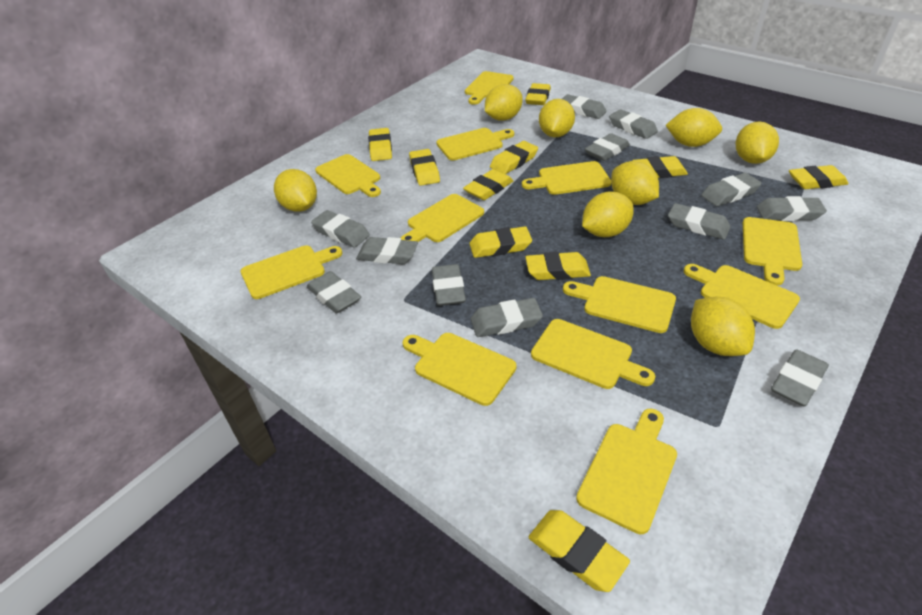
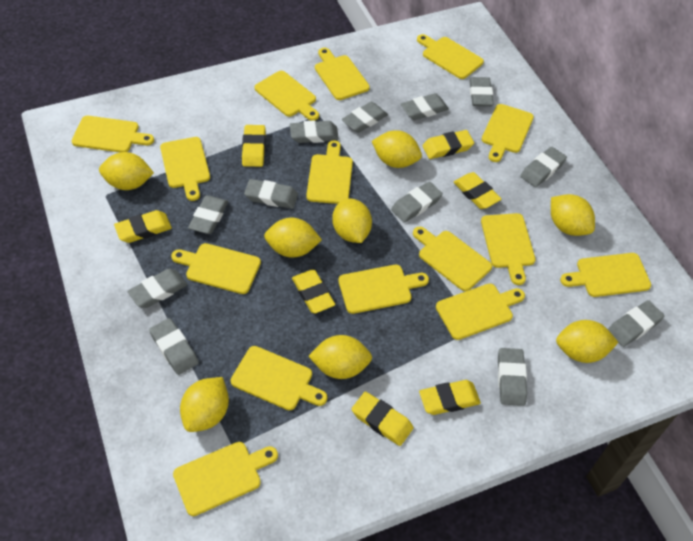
yellow cutting board: [241,245,342,299] [315,154,381,197] [401,194,484,242] [403,333,517,406] [436,128,514,161] [465,71,514,105] [522,161,611,195] [531,319,655,389] [563,276,676,333] [576,409,677,534] [684,264,800,329] [743,217,802,286] = 12 -> [72,116,154,152] [160,137,210,201] [171,243,261,294] [173,442,278,516] [231,346,327,410] [255,71,319,121] [306,140,353,204] [315,48,370,100] [338,265,429,314] [413,227,492,291] [417,34,484,79] [436,283,525,340] [481,213,536,285] [482,104,534,162] [560,253,651,297] = 15
yellow eraser: [368,128,392,161] [409,149,440,186] [463,169,513,200] [469,226,532,258] [490,141,538,174] [525,83,551,105] [525,252,591,280] [529,510,630,592] [632,156,688,178] [789,165,848,189] = 10 -> [114,210,172,243] [242,125,266,167] [292,270,335,314] [352,392,413,446] [419,380,481,415] [422,130,474,159] [453,172,502,209] = 7

